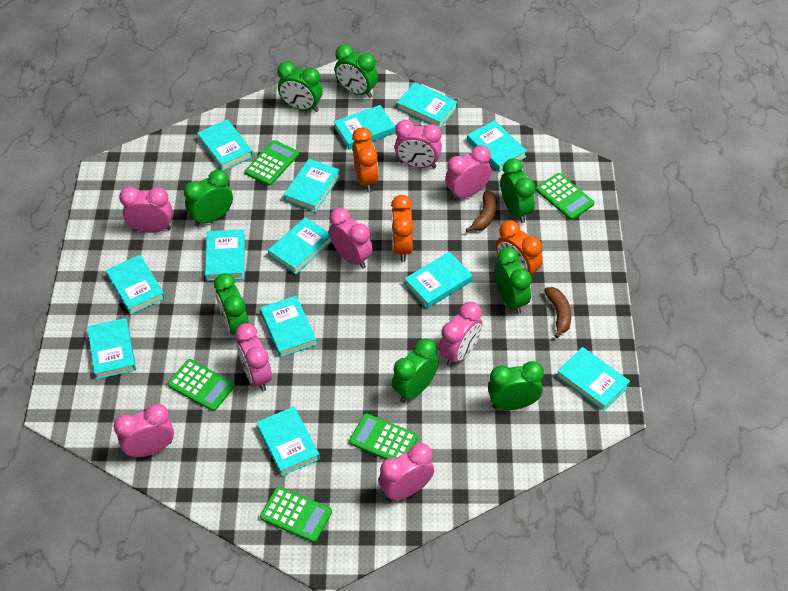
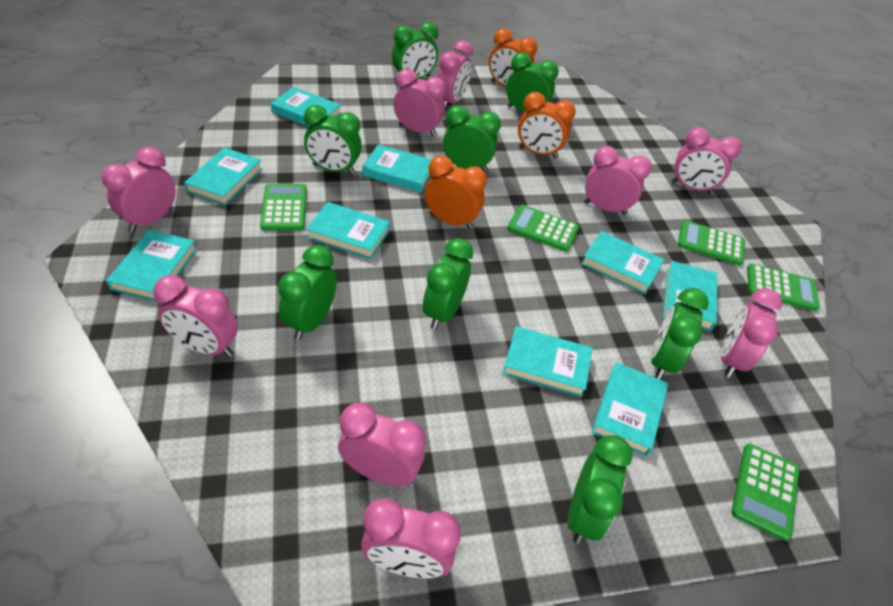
brown banana: [466,190,497,232] [544,287,571,338] = 2 -> none = 0
pink clock: [114,403,174,458] [119,187,172,233] [235,323,272,391] [329,208,373,269] [379,443,434,501] [395,120,442,168] [439,302,482,367] [445,145,492,201] = 8 -> [101,147,176,232] [153,275,238,357] [338,402,425,486] [361,498,461,579] [394,69,446,137] [437,40,473,109] [584,146,651,215] [672,127,741,194] [721,288,782,378] = 9
turquoise book: [87,318,136,379] [106,255,165,315] [197,119,253,171] [205,229,245,281] [257,406,320,476] [260,296,317,357] [268,217,332,274] [284,159,340,212] [334,105,395,150] [397,83,458,128] [404,252,473,309] [467,120,527,172] [556,347,630,412] = 13 -> [106,230,197,302] [184,147,263,205] [271,87,341,127] [306,202,390,259] [362,145,432,192] [502,326,593,397] [581,231,664,294] [591,362,668,456] [663,261,717,331] = 9

